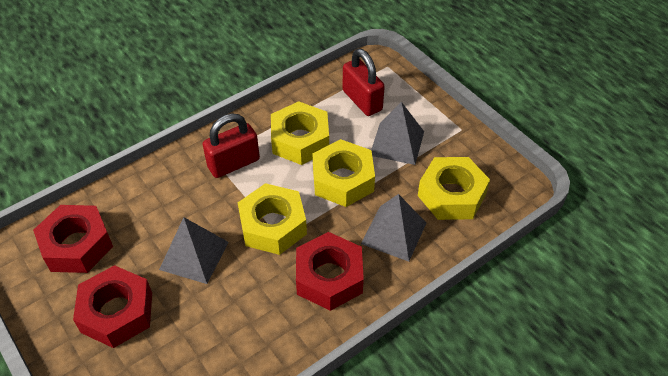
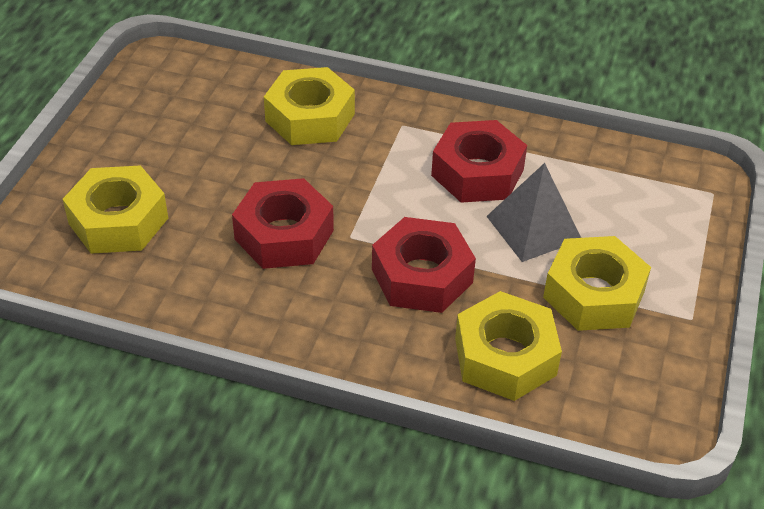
grey pyramid: [159,217,228,284] [361,194,426,262] [371,102,424,165] = 3 -> [487,163,581,262] = 1
red padlock: [203,113,260,178] [343,49,385,116] = 2 -> none = 0

